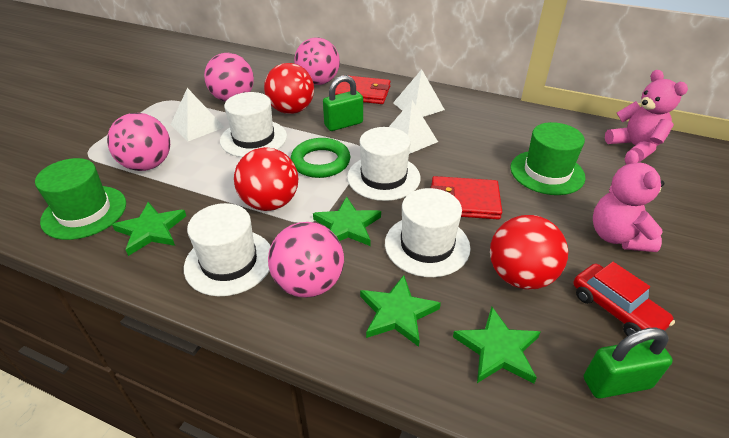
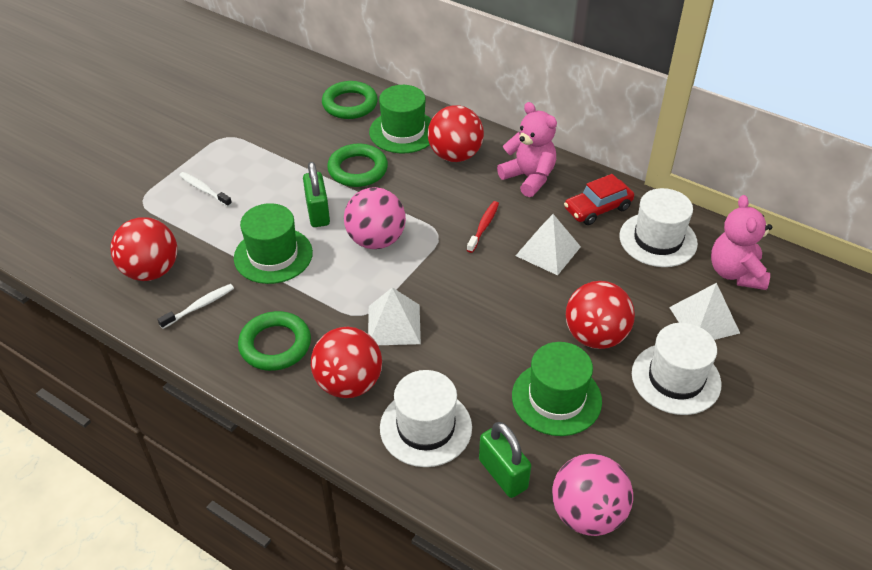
green hat: [35,158,126,240] [510,122,585,195] = 2 -> [234,203,313,284] [369,85,431,153] [512,342,602,436] = 3
green ring: [291,138,350,178] = 1 -> [238,311,311,371] [322,81,378,119] [327,144,388,187] = 3
green star: [112,202,186,256] [313,196,381,246] [360,275,441,347] [453,307,540,383] = 4 -> none = 0
pink ball: [107,113,170,171] [204,53,254,102] [268,222,344,298] [294,37,340,85] = 4 -> [344,187,406,249] [552,454,633,536] = 2
red ball: [234,147,298,211] [264,63,314,114] [490,215,568,290] = 3 -> [110,217,177,281] [311,327,382,398] [428,105,484,162] [566,281,635,349] = 4
red toothbrush: none = 0 -> [467,201,499,253] = 1
red wallet: [335,76,391,104] [431,176,502,220] = 2 -> none = 0
white hat: [184,203,271,296] [220,92,287,157] [347,127,420,201] [385,188,471,277] = 4 -> [380,370,472,467] [619,188,698,267] [632,323,721,415] = 3
white toothbrush: none = 0 -> [157,284,234,329] [179,172,232,207] = 2

